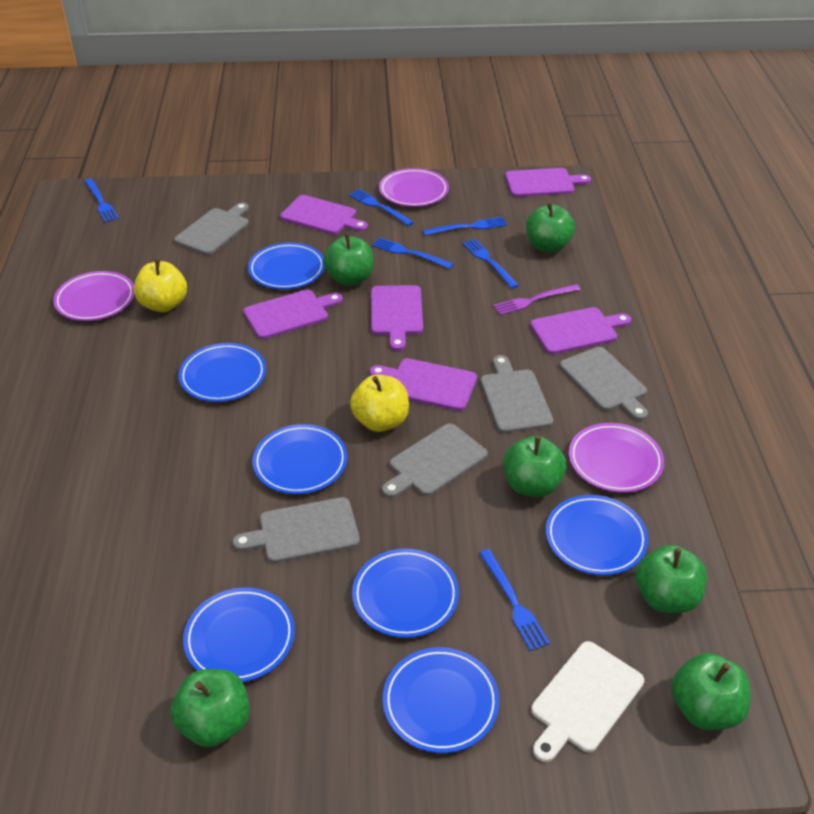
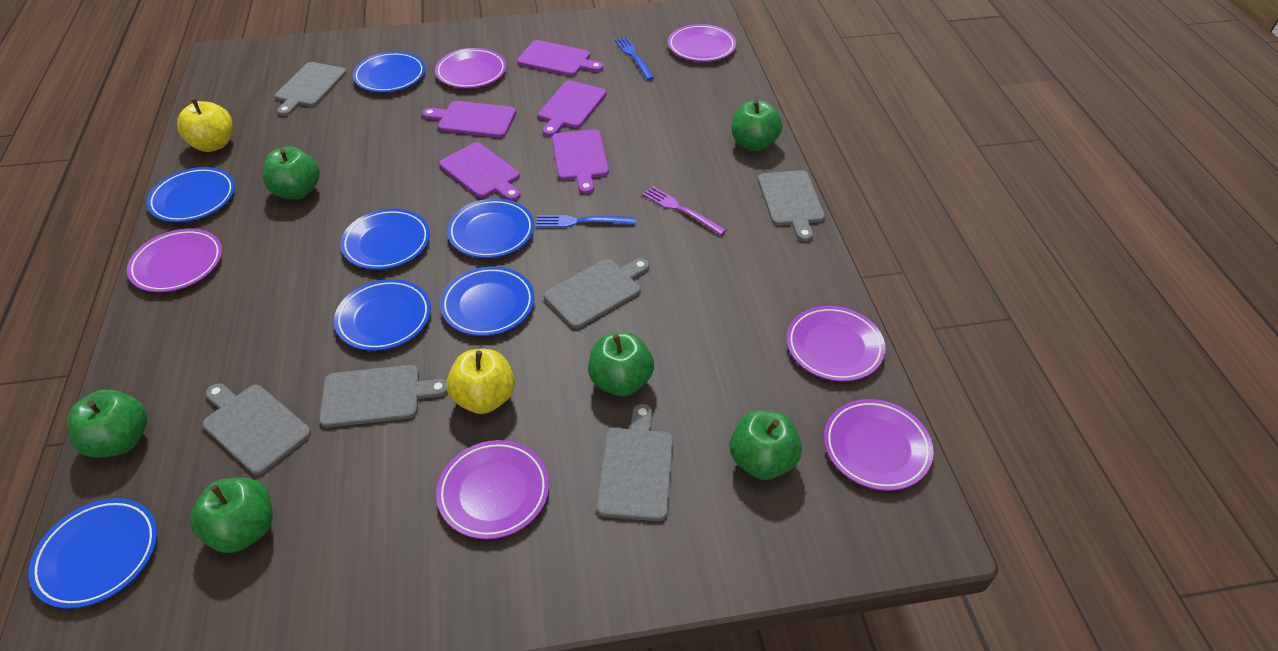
blue fork: [85,178,119,223] [349,189,414,226] [372,237,454,269] [423,217,507,236] [463,239,519,288] [479,549,550,651] = 6 -> [536,215,636,228] [615,37,654,80] = 2
grey cutting board: [174,203,249,255] [233,497,360,563] [382,424,488,498] [480,355,554,433] [560,347,648,421] = 5 -> [202,383,311,475] [275,62,347,116] [319,365,448,427] [544,258,649,329] [596,404,673,521] [758,170,825,242] = 6
purple cutting board: [243,290,343,339] [280,195,368,234] [370,358,477,411] [371,285,423,351] [505,168,591,197] [530,307,631,354] = 6 -> [422,101,516,138] [439,142,520,201] [517,40,603,76] [538,80,606,137] [552,129,609,194] = 5
purple plate: [53,271,135,321] [379,168,449,207] [569,423,664,493] = 3 -> [127,228,222,292] [435,48,506,88] [436,440,549,539] [668,24,736,62] [786,306,886,382] [824,399,934,491] = 6
white cutting board: [531,641,644,762] = 1 -> none = 0

